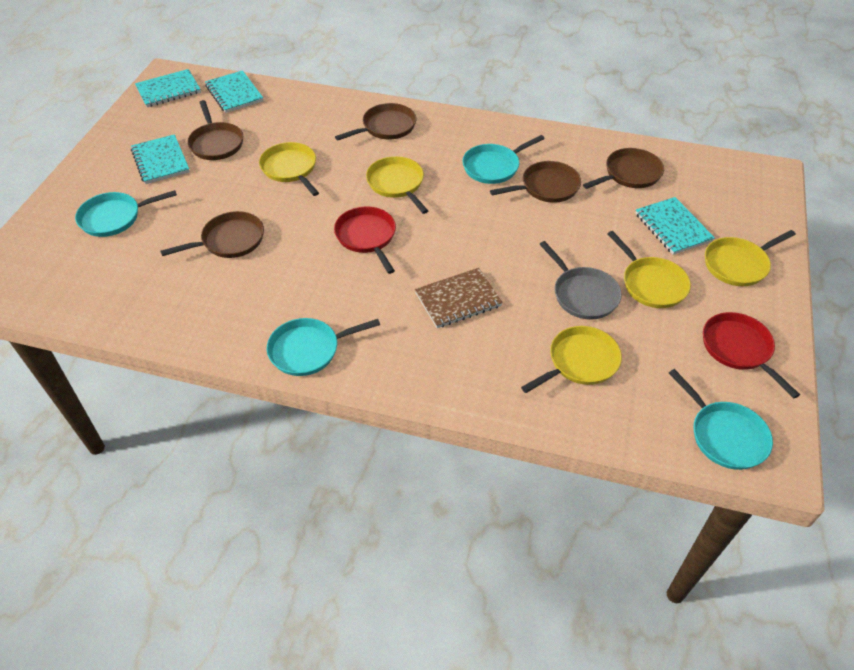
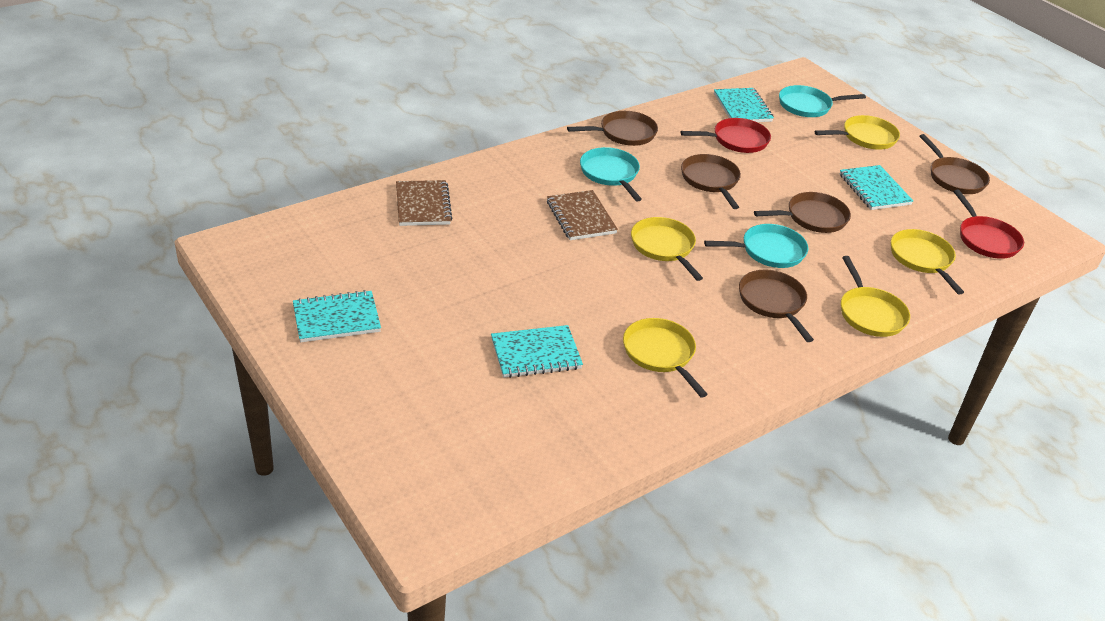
brown notebook: [415,268,503,328] = 1 -> [396,180,453,226] [547,190,618,240] = 2
grey pan: [539,241,622,320] = 1 -> none = 0
turquoise pan: [75,190,177,237] [267,318,380,376] [463,135,545,184] [669,369,773,470] = 4 -> [580,147,642,202] [704,224,808,268] [779,85,866,117] = 3

